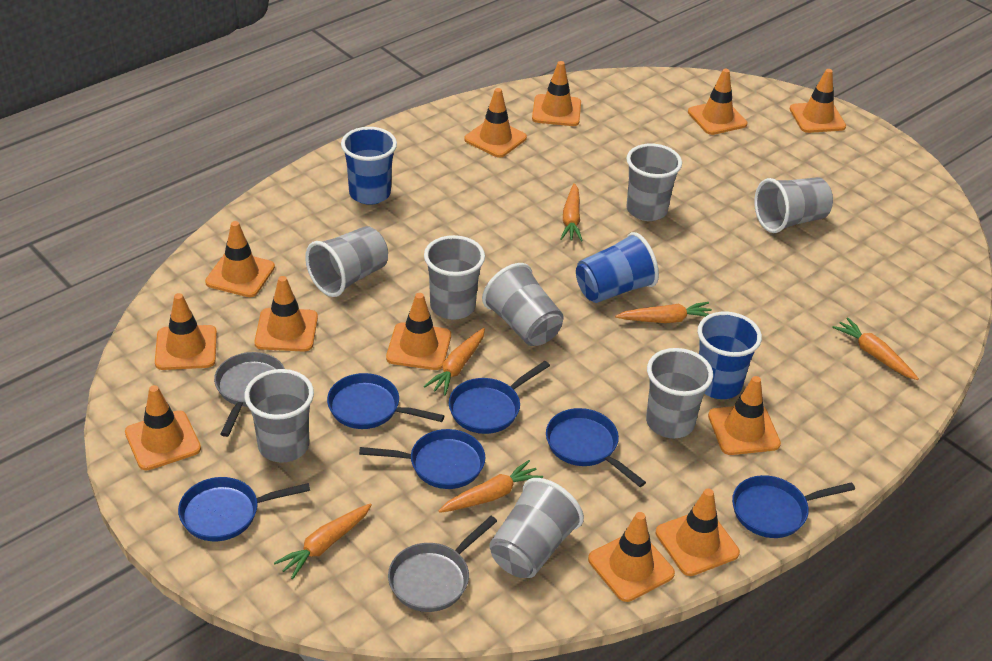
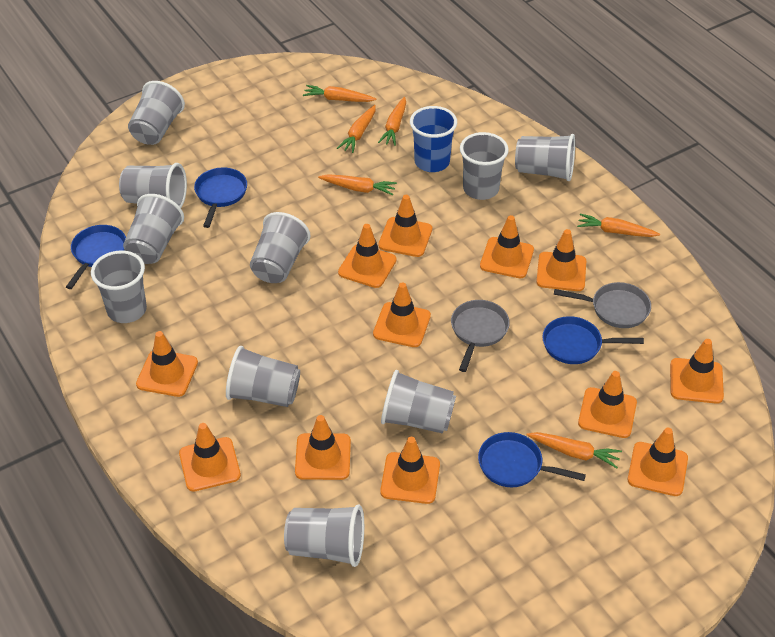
blue cup: [341,127,397,205] [576,232,659,303] [697,311,762,399] = 3 -> [410,106,457,172] = 1
blue pan: [178,477,310,541] [327,373,444,429] [359,429,485,489] [449,361,550,434] [546,408,646,487] [732,475,855,538] = 6 -> [66,225,126,289] [194,168,247,228] [478,432,586,487] [542,316,644,364] = 4
grey cup: [244,369,314,463] [305,226,388,297] [424,235,485,320] [482,263,564,346] [489,478,584,578] [626,144,682,221] [646,348,713,438] [754,177,833,233] = 8 -> [91,251,147,323] [119,163,187,208] [123,194,184,264] [128,81,185,145] [226,346,300,407] [250,212,310,283] [284,504,364,567] [381,370,456,434] [460,132,509,200] [515,134,575,181] = 10

